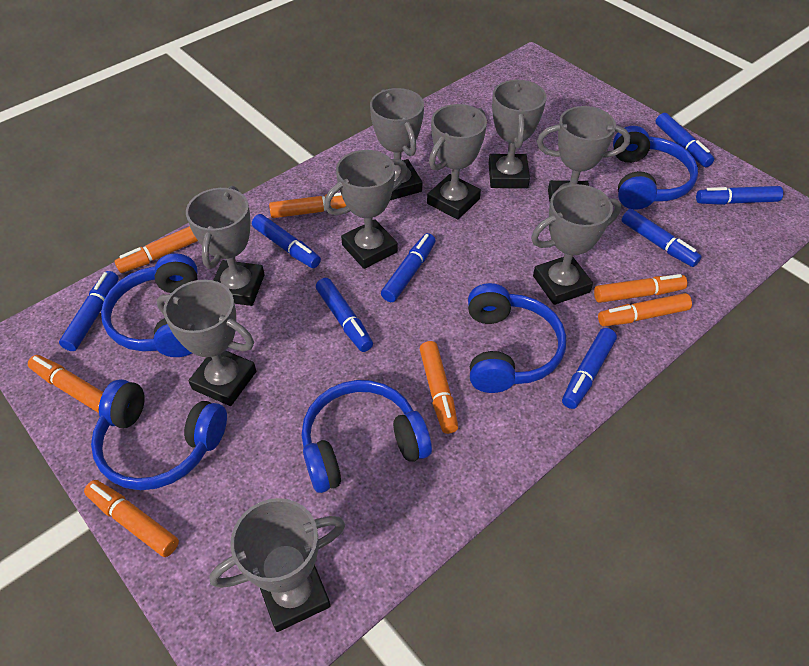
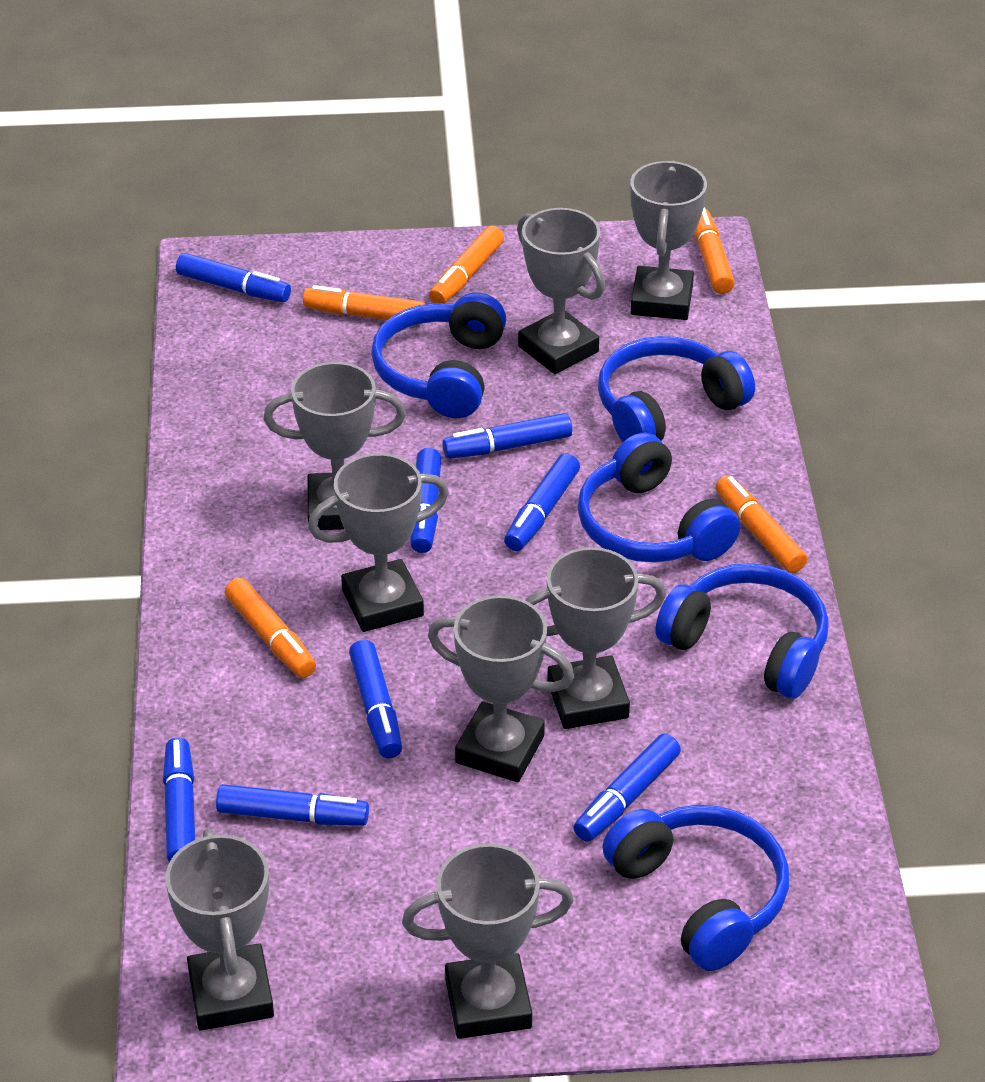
grey trophy: [157,280,256,406] [186,186,265,306] [209,498,345,632] [324,150,407,269] [370,88,424,200] [427,104,487,220] [488,79,547,188] [531,184,621,305] [537,106,630,202] = 9 -> [166,828,274,1031] [264,362,406,530] [308,453,449,632] [402,844,574,1039] [428,595,574,782] [517,208,605,374] [525,547,666,729] [631,161,707,320] = 8
orange marker: [28,355,103,413] [84,480,179,557] [114,226,198,273] [269,192,346,218] [420,341,458,434] [594,274,687,303] [598,293,692,326] = 7 -> [225,578,316,678] [303,285,425,325] [429,226,504,303] [694,208,735,294] [715,476,807,573] = 5

